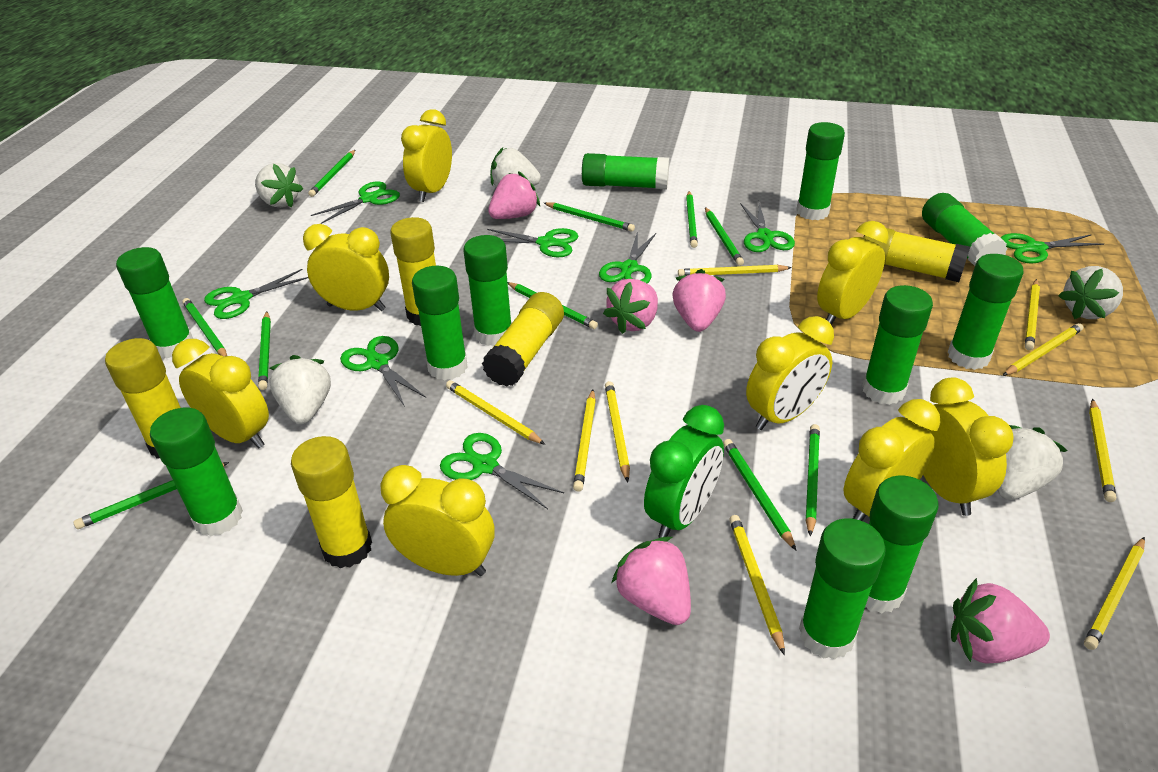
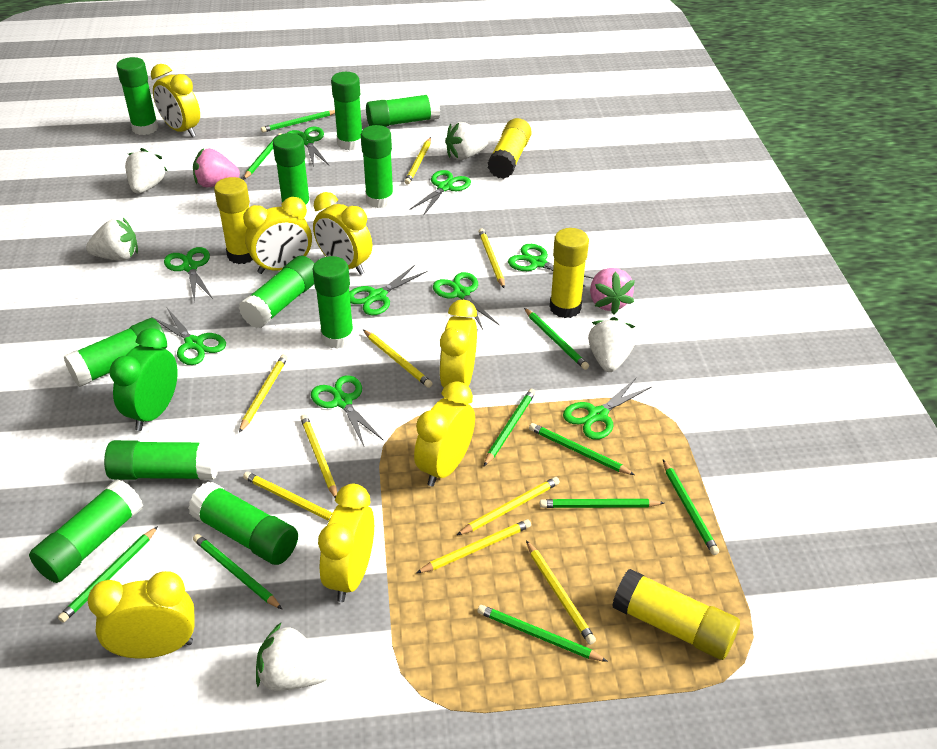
green scissors: [204,269,308,319] [311,181,400,224] [340,336,426,407] [440,433,564,509] [487,228,578,257] [599,231,656,284] [740,202,795,252] [1001,233,1104,264] = 8 -> [151,308,226,365] [164,247,213,303] [287,127,329,167] [311,375,383,446] [349,265,428,315] [409,170,471,216] [433,272,500,330] [508,244,593,287] [563,377,651,440] = 9
pink strawberry: [488,171,540,219] [603,279,658,334] [612,537,691,625] [673,269,726,332] [951,578,1050,663] = 5 -> [193,148,240,187] [590,268,635,314] = 2
yellow clock: [172,339,269,449] [303,224,389,311] [381,465,495,576] [401,109,452,202] [746,316,834,430] [817,221,889,325] [844,399,941,521] [923,378,1014,516] = 8 -> [88,571,194,659] [151,64,200,137] [243,197,312,274] [313,192,372,275] [318,484,374,602] [414,381,475,486] [439,300,477,387] = 7
yellow glue stick: [105,338,181,459] [291,436,372,568] [390,217,436,326] [482,292,564,387] [863,228,970,282] = 5 -> [214,177,253,264] [488,118,532,179] [550,228,589,318] [612,569,740,660] = 4

